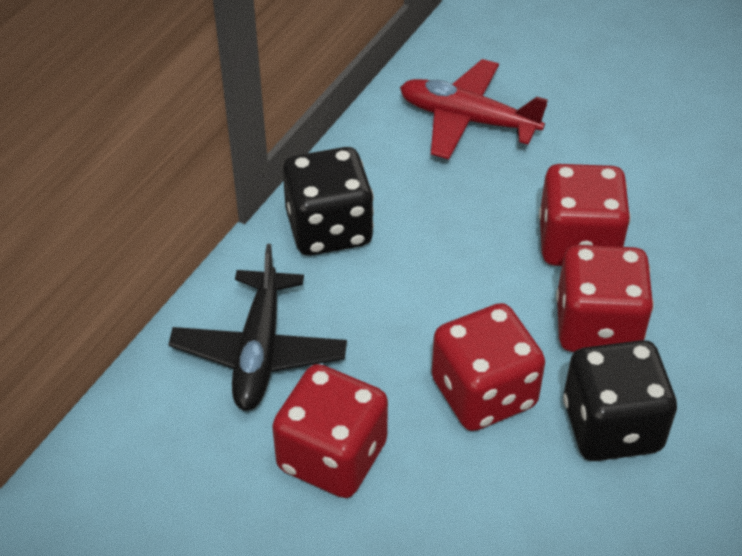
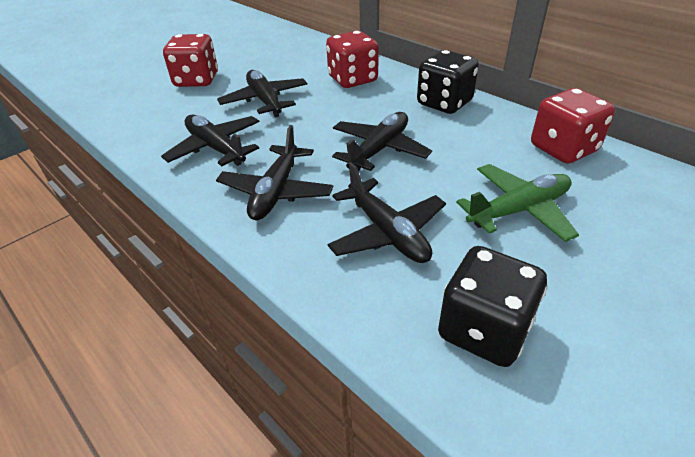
black plane: [168,244,347,411] = 1 -> [161,114,260,166] [216,125,334,220] [217,70,308,117] [327,162,446,263] [332,112,432,172] = 5
green plane: none = 0 -> [456,164,579,242] = 1
red dice: [272,364,388,498] [432,303,545,431] [539,164,631,266] [556,245,654,352] = 4 -> [163,34,218,87] [326,31,379,88] [531,88,615,164] = 3
red plane: [400,59,548,159] = 1 -> none = 0

